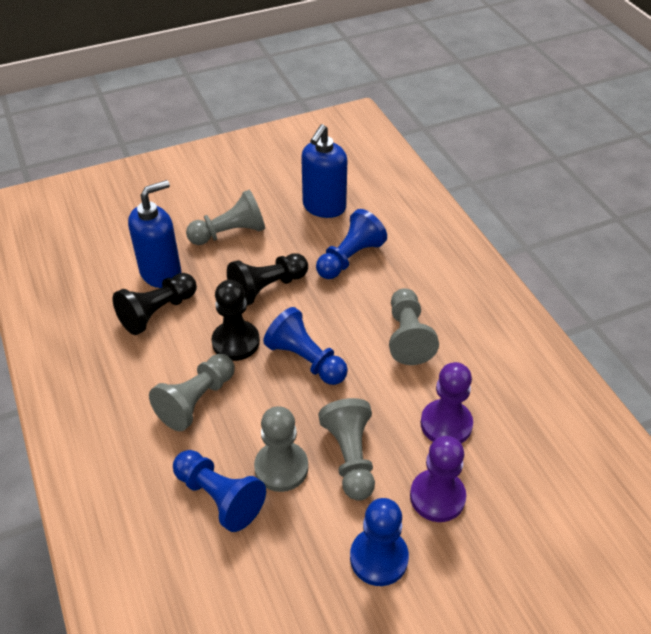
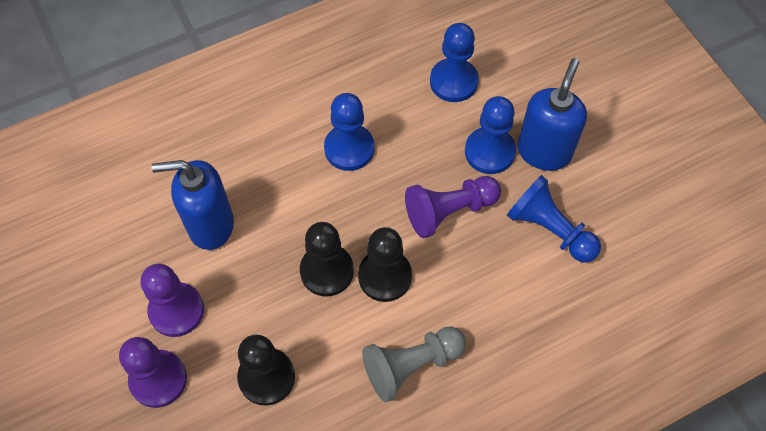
grey pawn: [149,354,235,431] [186,190,265,245] [254,406,308,492] [318,398,375,501] [389,288,439,365] = 5 -> [362,326,466,402] = 1
purple pawn: [410,436,466,522] [421,362,473,443] = 2 -> [119,337,187,408] [141,264,204,337] [405,176,501,238] = 3

